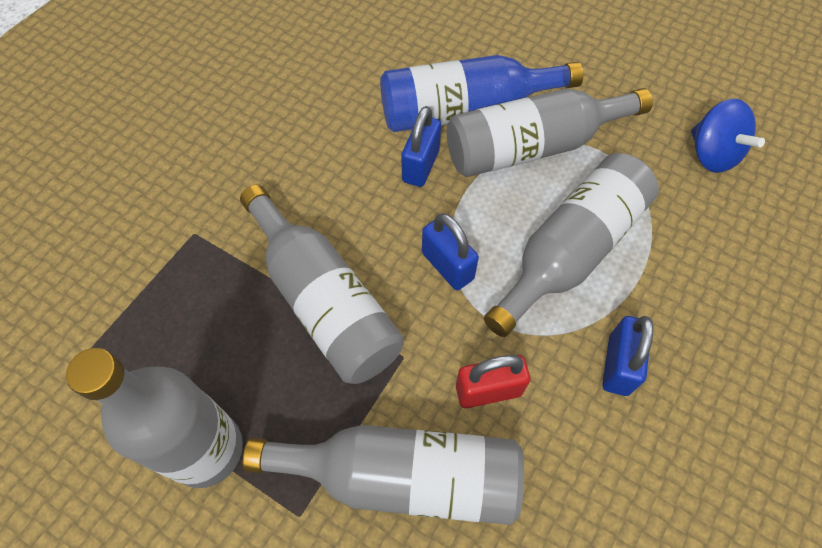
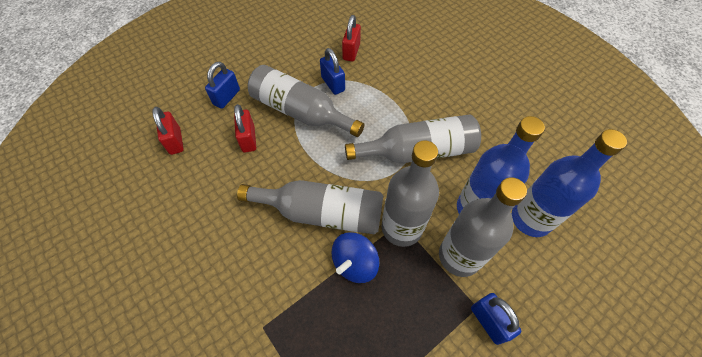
blue bottle: [380,55,583,132] = 1 -> [457,116,545,214] [512,129,627,237] = 2
red padlock: [456,355,530,408] = 1 -> [153,107,184,155] [234,104,256,152] [342,15,361,61] = 3

